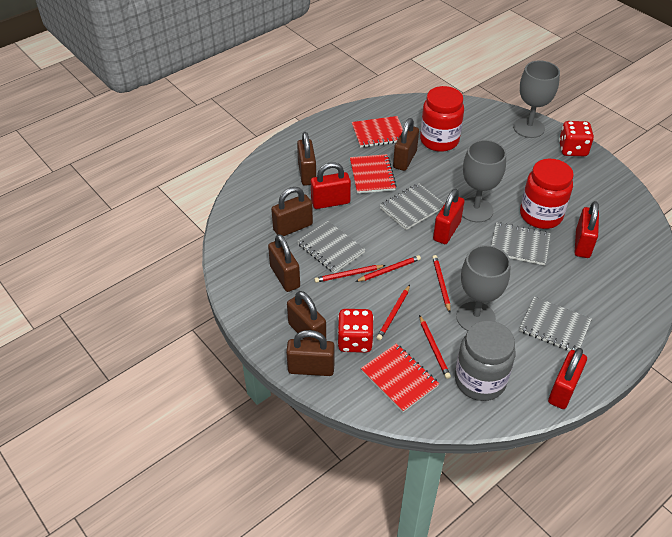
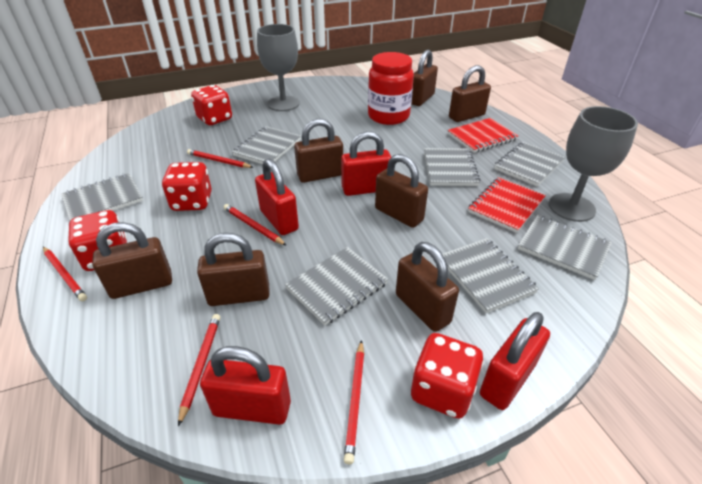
brown padlock: [268,234,300,292] [271,187,313,236] [286,330,335,376] [287,291,326,341] [297,132,316,186] [393,118,419,171] = 6 -> [92,222,172,299] [197,233,270,306] [294,119,343,183] [375,154,428,228] [396,242,459,332] [411,50,438,106] [449,65,491,122] = 7
grey goblet: [456,245,511,331] [462,140,506,223] [513,60,560,138] = 3 -> [257,24,300,111] [549,106,638,222] = 2
grey jar: [455,320,515,401] = 1 -> none = 0
grey notebook: [297,221,366,273] [380,183,444,230] [491,222,551,265] [519,297,592,351] = 4 -> [61,173,143,221] [232,126,301,164] [285,247,388,325] [424,148,481,186] [442,238,539,313] [494,142,565,186] [518,215,612,280] = 7
red dice: [337,309,374,353] [559,121,594,156] = 2 -> [68,210,127,271] [162,162,212,211] [191,85,232,125] [411,333,484,419] = 4
red jar: [420,86,464,152] [520,159,574,229] = 2 -> [368,52,414,125] = 1
red notebook: [350,154,397,193] [352,116,403,148] [361,343,439,412] = 3 -> [448,118,519,153] [468,177,546,233] = 2

